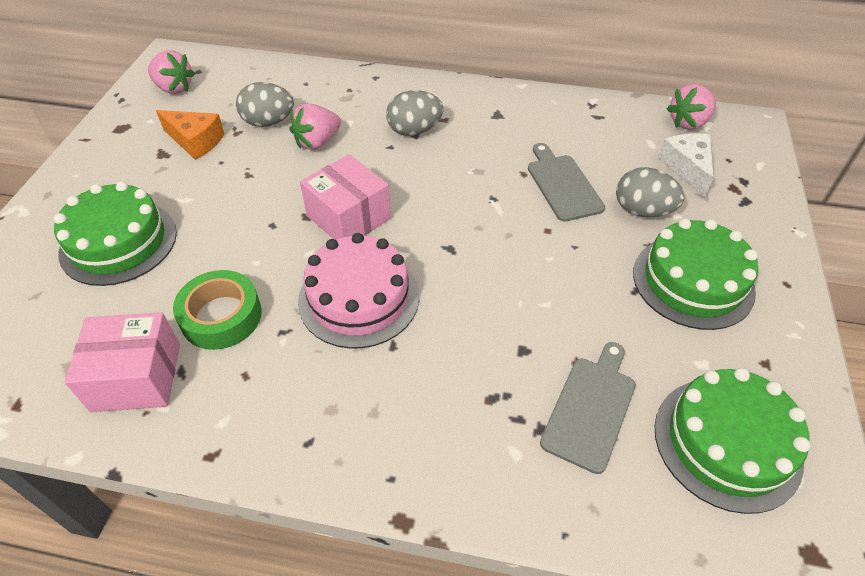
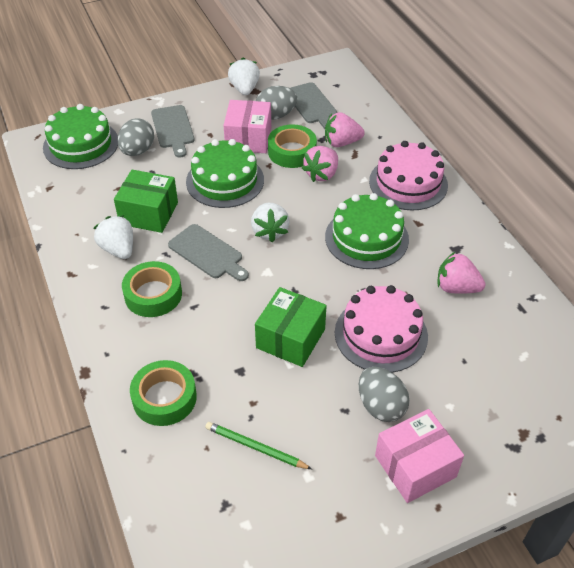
green box: none = 0 -> [114,170,178,233] [255,287,327,367] = 2
green pencil: none = 0 -> [205,422,312,469] = 1
green tape: [173,270,262,350] = 1 -> [122,261,182,317] [130,360,197,426] [268,125,317,168] = 3
grey cutting board: [528,143,605,222] [540,342,636,474] = 2 -> [151,105,195,158] [168,224,249,281] [290,82,337,129] = 3
orange cheese: [156,110,225,160] = 1 -> none = 0
pink cake: [298,233,419,349] = 1 -> [335,285,428,373] [369,141,448,211] = 2
white cheese: [658,133,714,197] = 1 -> none = 0
white strawberry: none = 0 -> [93,215,133,259] [228,58,260,95] [251,203,290,242] = 3

